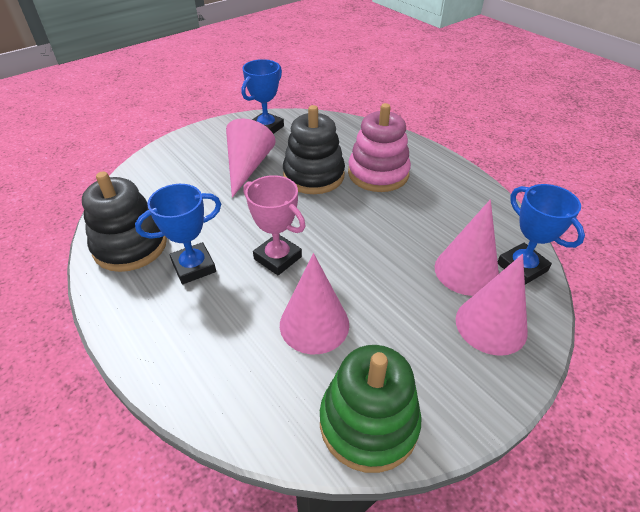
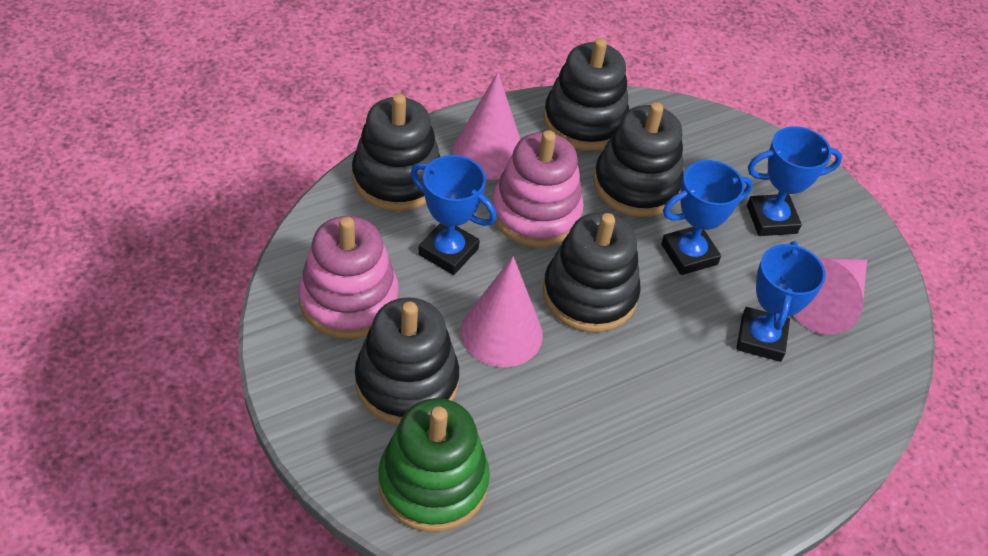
black stacking toy: [82,172,167,272] [283,105,345,194] = 2 -> [352,94,440,211] [355,297,459,425] [543,38,629,151] [543,212,641,332] [593,102,684,217] = 5
blue trophy: [135,184,221,284] [241,59,284,134] [498,184,585,285] = 3 -> [411,155,497,275] [661,160,753,275] [736,241,826,362] [747,126,842,236] = 4
pink cone: [226,118,276,198] [280,253,349,354] [435,199,499,296] [456,254,528,356] = 4 -> [453,72,521,179] [461,256,543,367] [793,258,867,335] = 3
pink stacking toy: [348,103,411,192] = 1 -> [299,216,399,339] [492,130,584,247] = 2
pink trophy: [243,175,306,275] = 1 -> none = 0

